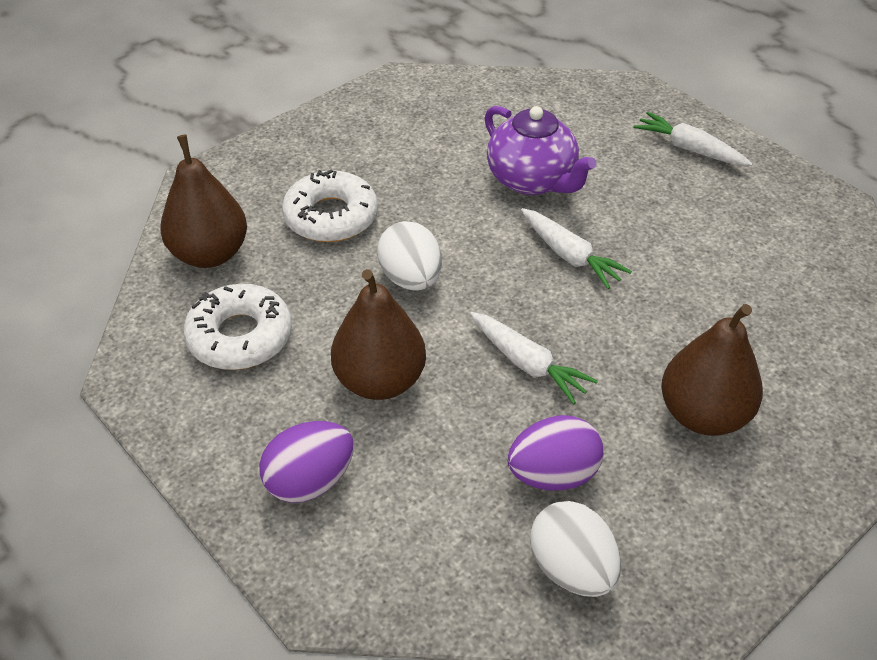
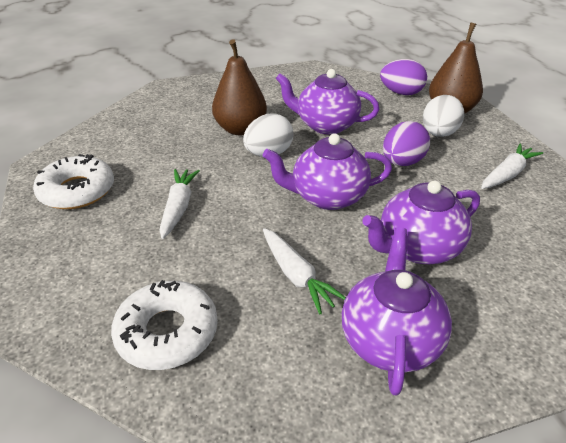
brown pear: [160,135,247,268] [331,269,426,400] [661,304,763,436] = 3 -> [212,39,267,135] [429,23,483,114] = 2
purple teapot: [485,106,597,195] = 1 -> [263,133,392,210] [275,69,379,134] [342,227,452,396] [362,181,480,264] = 4

